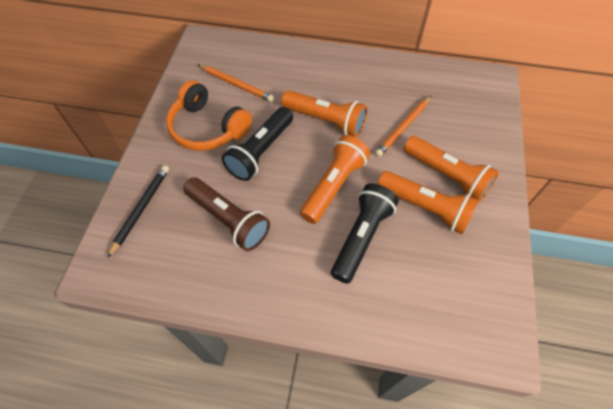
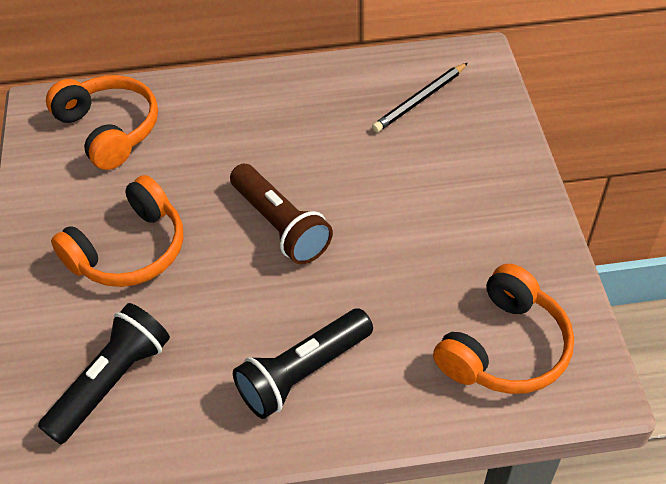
orange flashlight: [281,90,367,138] [300,135,370,224] [378,171,479,235] [404,136,499,203] = 4 -> none = 0
orange headphones: [166,80,252,151] = 1 -> [46,75,158,170] [51,175,183,287] [433,264,574,394] = 3
orange pencil: [198,65,274,102] [375,96,431,157] = 2 -> none = 0

